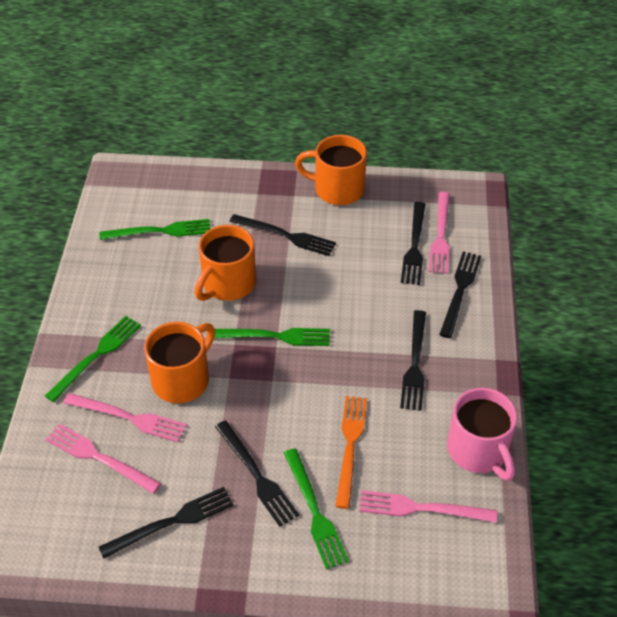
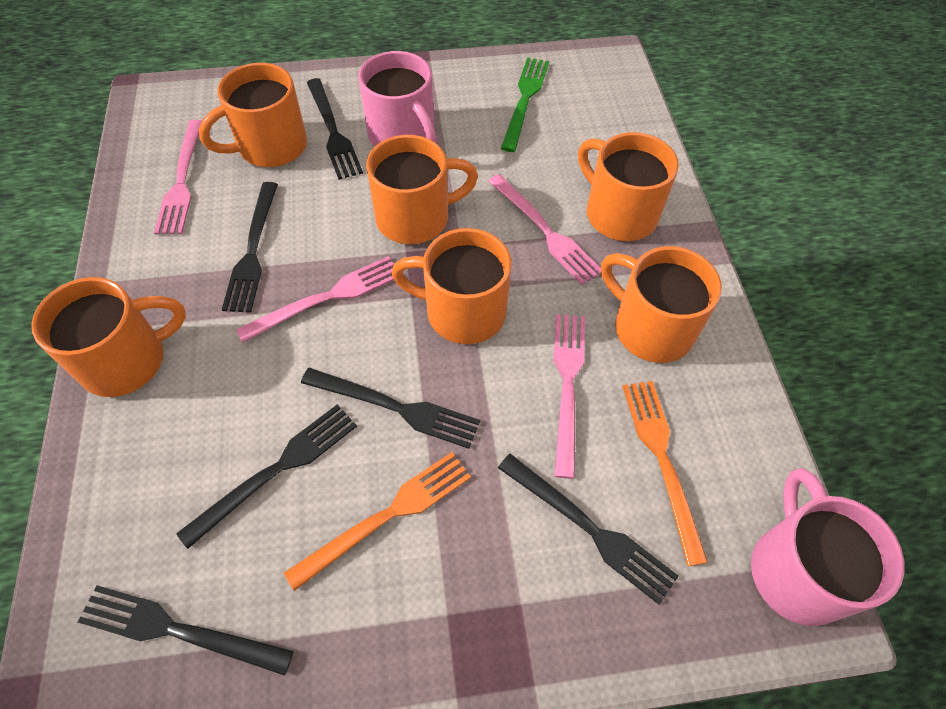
green fork: [45,316,141,402] [100,219,210,240] [215,328,330,346] [284,448,349,569] = 4 -> [501,57,549,152] = 1
orange fork: [335,396,367,509] = 1 -> [284,452,471,591] [622,381,708,566] = 2
orange mug: [144,322,215,403] [195,225,256,301] [295,135,367,205] = 3 -> [31,277,186,397] [199,63,307,167] [366,135,478,244] [391,228,512,344] [578,132,679,241] [601,246,722,363] = 6
pink mug: [447,388,517,481] = 1 -> [358,51,437,146] [751,468,905,626] = 2

